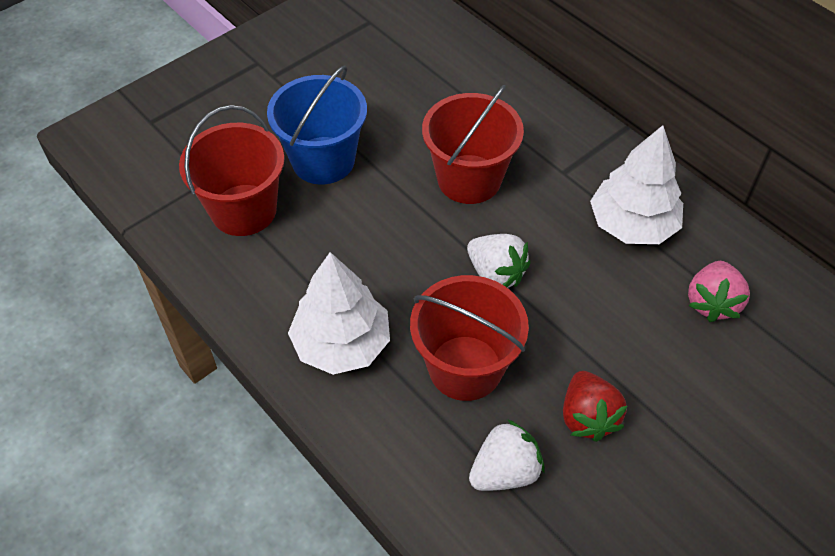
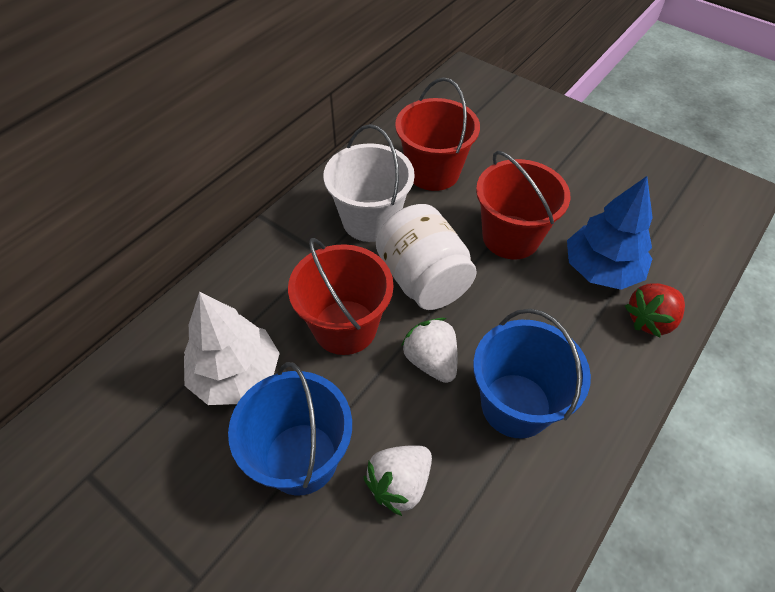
blue bucket: [267,65,367,185] = 1 -> [228,362,352,495] [473,309,591,438] = 2
blue tree: none = 0 -> [567,176,653,290] = 1
pink strawberry: [688,261,750,322] = 1 -> none = 0
white bucket: none = 0 -> [323,124,415,242] = 1
white jar: none = 0 -> [376,204,477,310] = 1
white tree: [288,252,390,375] [590,125,683,244] = 2 -> [184,292,280,405] = 1

